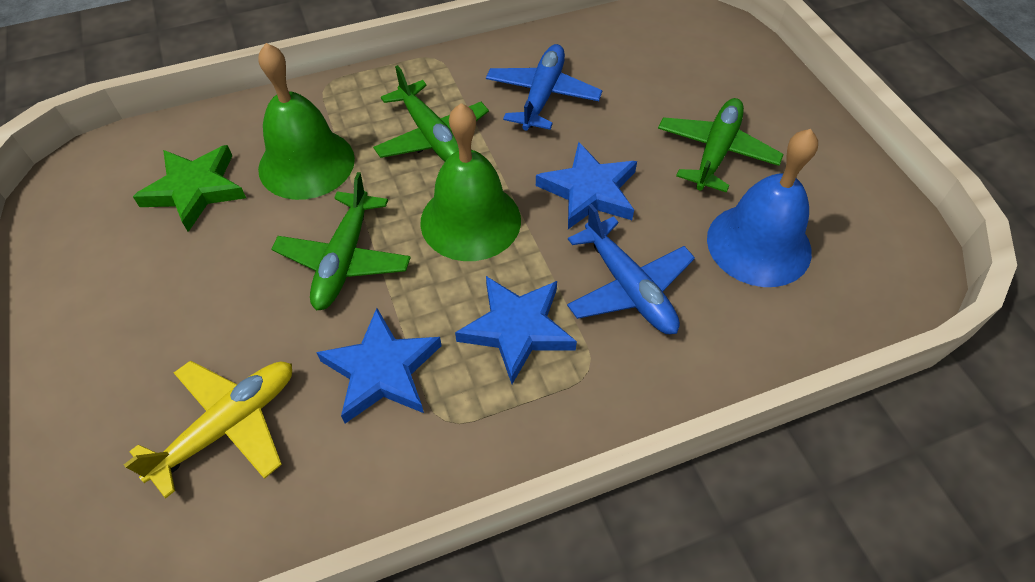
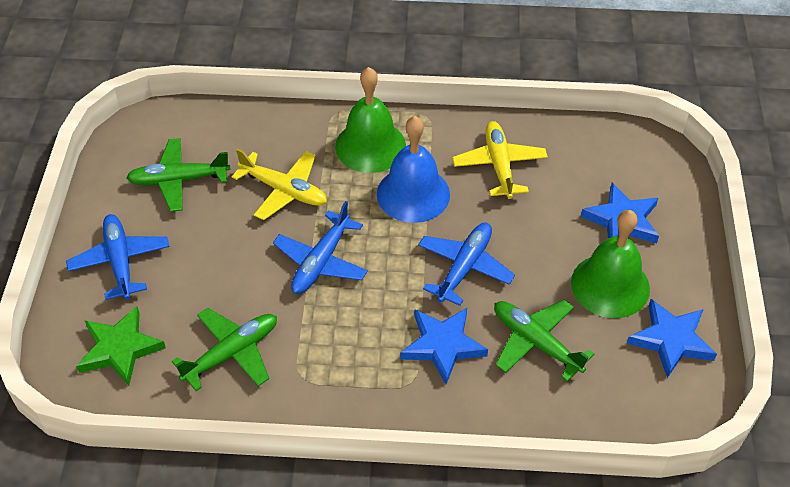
blue plane: [486,44,602,131] [567,204,695,334] = 2 -> [66,214,170,300] [273,201,368,294] [418,223,515,306] = 3
yellow plane: [124,361,292,498] = 1 -> [232,148,327,220] [452,121,548,199] = 2

